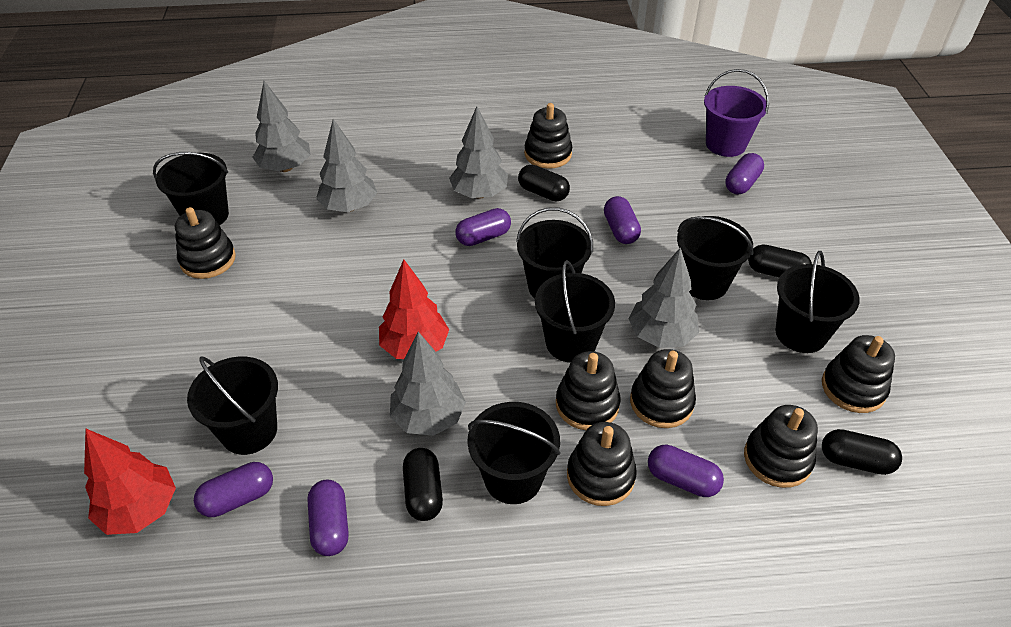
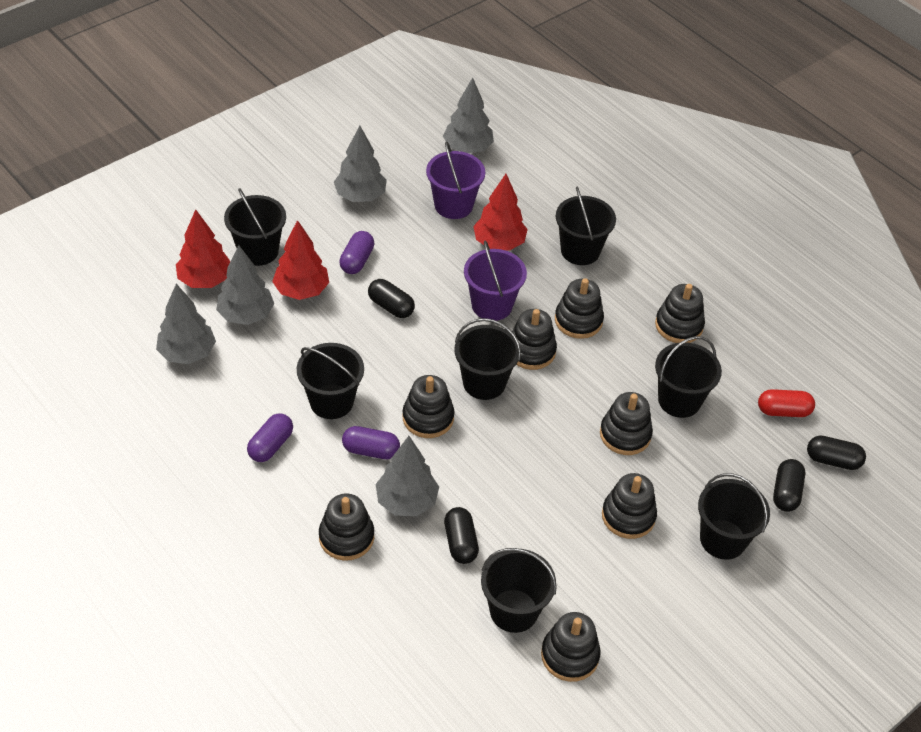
black stacking toy: [175,207,236,279] [524,103,572,169] [556,351,620,430] [567,422,637,506] [630,349,696,428] [744,405,818,488] [822,335,895,413] = 7 -> [319,494,374,561] [403,375,454,438] [512,309,557,370] [541,612,601,682] [555,278,604,339] [600,392,653,455] [602,473,657,539] [655,284,705,343] = 8
purple bucket: [704,69,769,157] = 1 -> [426,141,485,219] [464,240,527,321] = 2
purple capsule: [194,462,273,517] [308,480,349,556] [455,208,511,246] [604,196,641,244] [648,445,724,497] [725,153,764,194] = 6 -> [247,413,293,462] [339,231,374,274] [342,426,400,459] = 3
red capsule: none = 0 -> [758,389,815,417] = 1
red tree: [84,429,176,535] [379,259,449,359] = 2 -> [176,209,231,288] [272,220,329,300] [473,174,528,251] = 3

